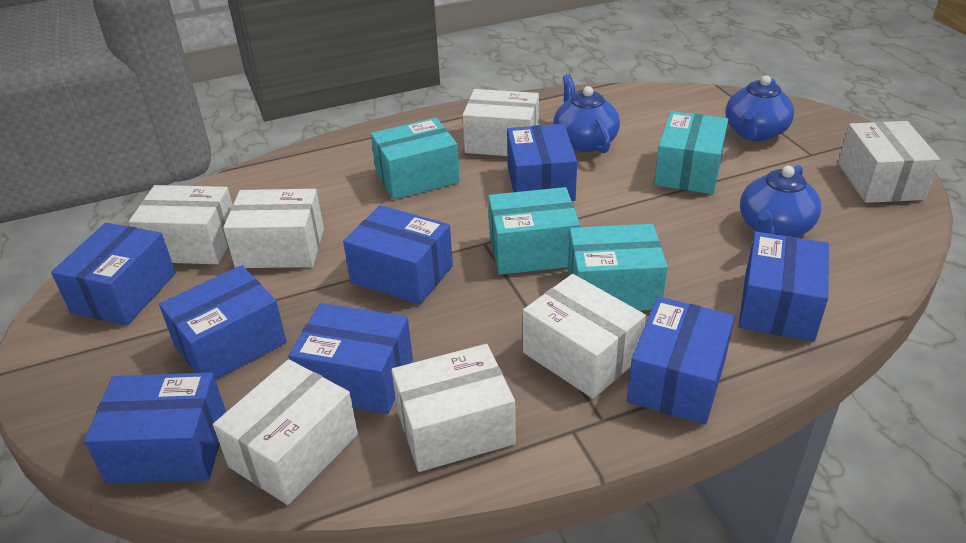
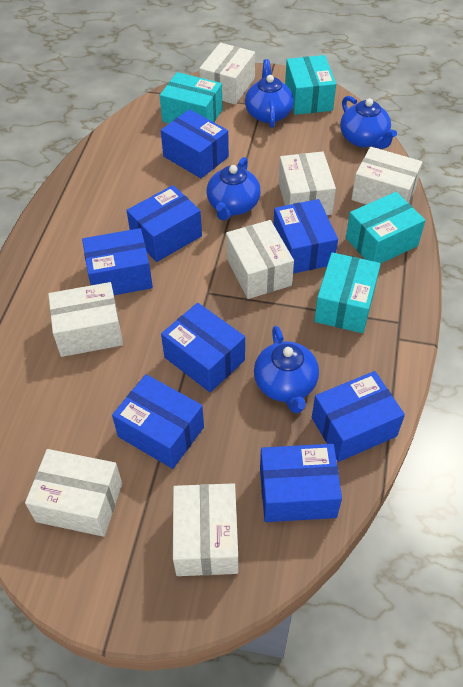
blue teapot: [553,74,620,153] [725,76,794,141] [740,165,822,237] = 3 -> [207,157,261,221] [245,59,294,128] [254,326,319,413] [340,96,397,149] = 4

